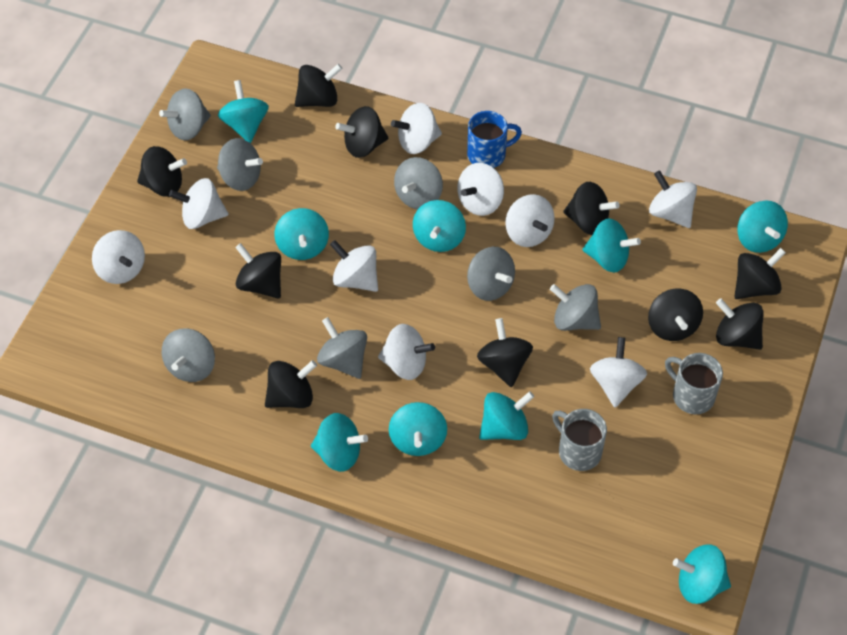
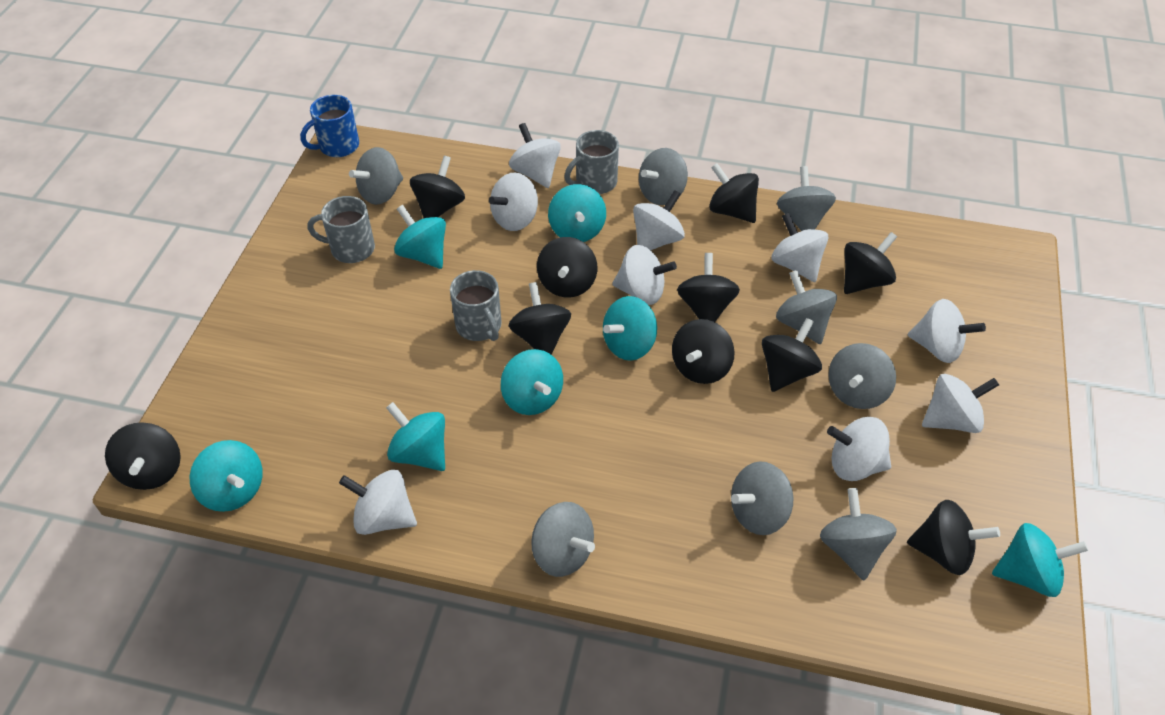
grey mug: [552,409,607,471] [665,353,723,414] = 2 -> [308,196,375,263] [450,270,502,341] [564,130,619,194] = 3
grey spinning top: [159,88,211,140] [162,328,215,382] [217,138,263,191] [317,317,367,379] [394,157,443,209] [467,247,515,301] [550,284,601,331] = 7 -> [349,147,403,205] [531,502,595,577] [639,148,688,205] [731,461,794,535] [776,270,837,344] [777,166,836,231] [820,488,897,580] [828,343,896,409] = 8
turquoise spinning top: [218,80,269,143] [275,208,329,260] [311,413,368,472] [389,402,447,456] [413,200,466,252] [479,391,534,440] [583,218,641,273] [673,544,731,604] [737,201,788,253] = 9 -> [190,440,263,512] [386,402,445,471] [394,205,446,269] [501,349,563,415] [548,184,606,242] [603,296,657,361] [992,523,1088,597] = 7

